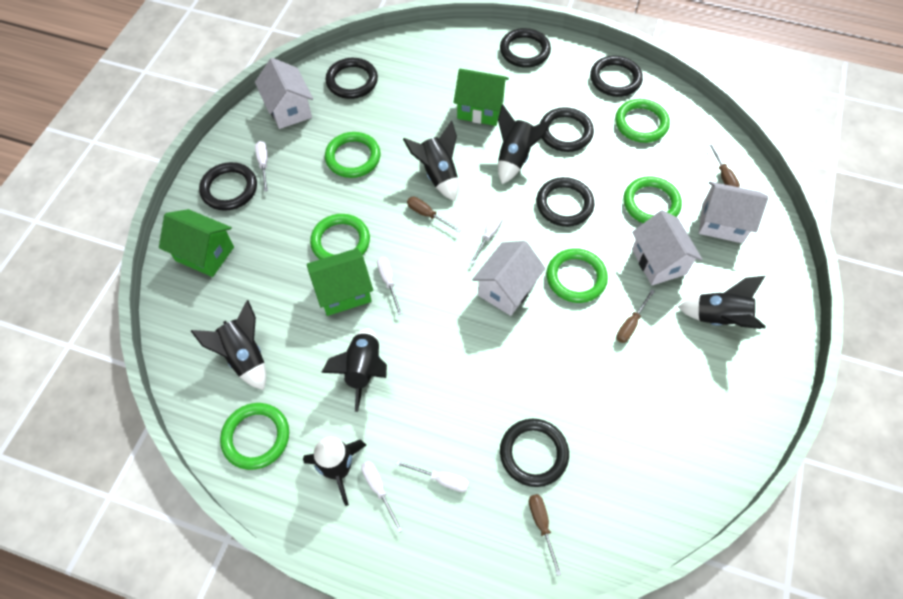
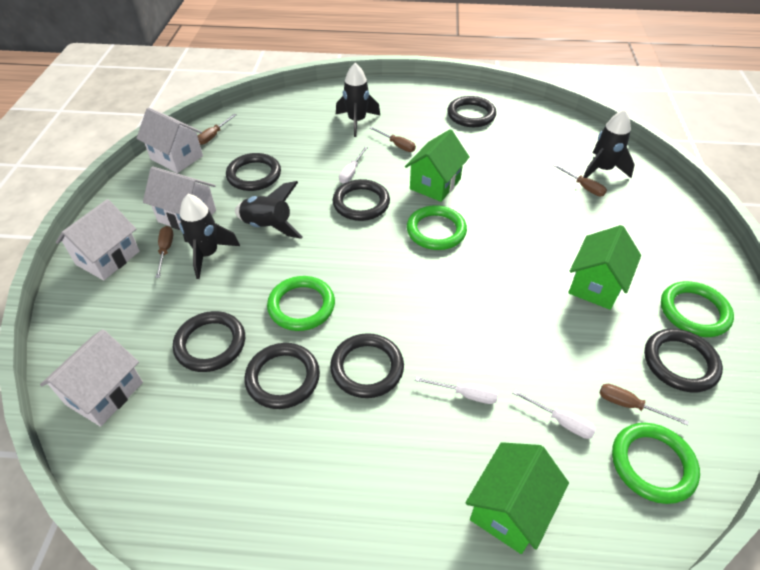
black rocket: [191,300,266,390] [303,437,366,506] [321,328,387,412] [403,120,458,201] [498,104,552,184] [678,276,766,329] = 6 -> [180,194,240,279] [235,181,302,239] [336,63,381,137] [583,110,635,178] = 4
brown screwdriver: [407,197,461,233] [529,494,562,576] [616,289,655,343] [708,142,740,187] = 4 -> [155,226,173,278] [198,114,236,145] [370,127,416,152] [553,164,607,196] [600,384,689,426] = 5
green ring: [220,403,289,470] [310,214,370,259] [325,132,381,178] [546,248,608,303] [615,99,670,143] [624,176,682,223] = 6 -> [267,276,335,331] [407,205,467,250] [612,423,700,504] [661,281,734,337] = 4
white screwdriver: [255,141,268,191] [361,461,403,533] [377,257,402,315] [395,460,469,492] [470,212,503,264] = 5 -> [339,147,368,183] [415,377,498,404] [512,389,596,439] = 3

